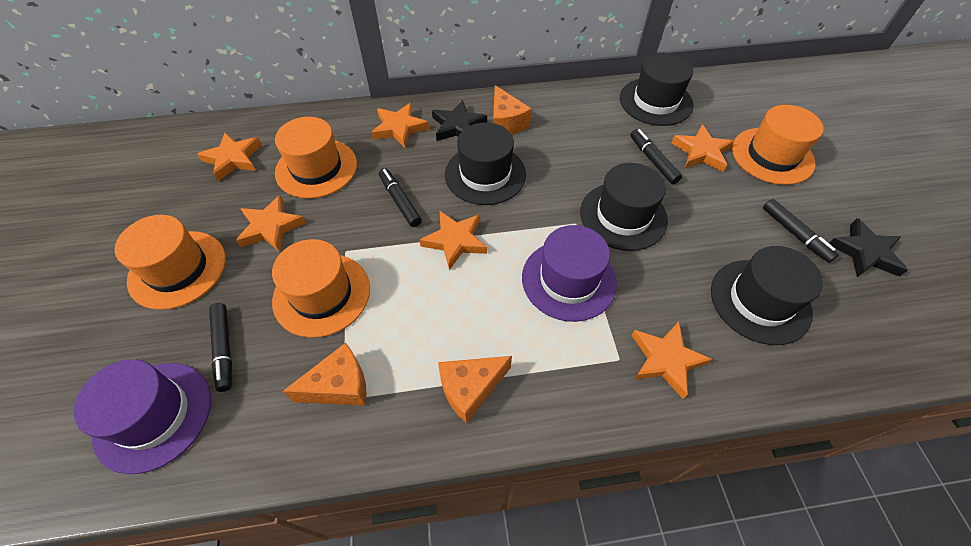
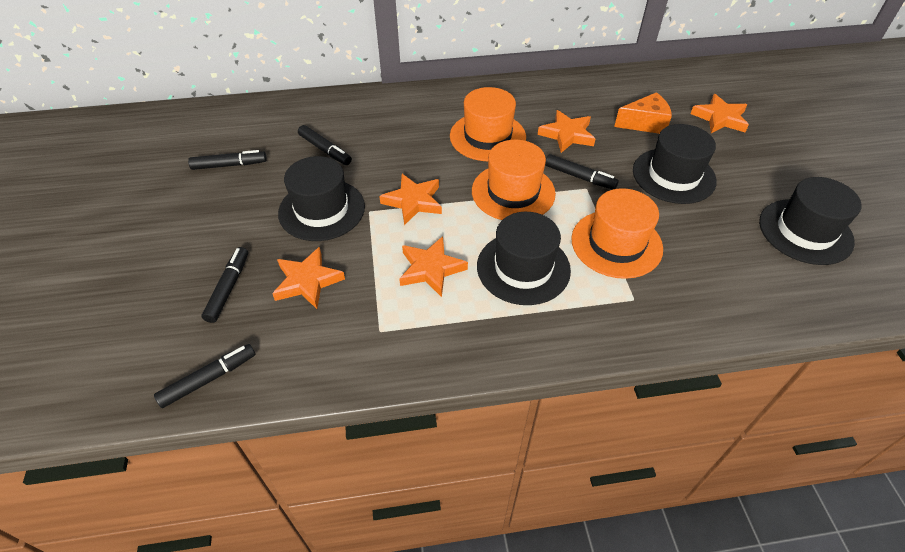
black marker: [209,303,232,392] [379,168,422,227] [630,129,682,184] [763,199,839,263] = 4 -> [154,344,256,408] [188,150,267,170] [201,247,248,323] [298,125,352,165] [545,154,619,190] = 5
black star: [432,100,487,141] [829,218,908,277] = 2 -> none = 0
orange cheese: [282,343,367,406] [438,356,512,424] [493,85,532,135] = 3 -> [614,92,672,134] = 1
orange hat: [115,215,226,310] [272,239,370,338] [275,117,357,199] [732,105,824,185] = 4 -> [450,87,526,161] [472,140,556,220] [571,188,663,279] = 3
orange star: [197,133,262,181] [236,195,306,252] [371,103,429,148] [419,210,487,270] [632,322,712,399] [671,124,734,172] = 6 -> [272,247,345,309] [379,174,442,225] [399,236,468,297] [538,110,596,153] [690,94,749,133] = 5
purple hat: [73,359,211,474] [522,225,617,322] = 2 -> none = 0

